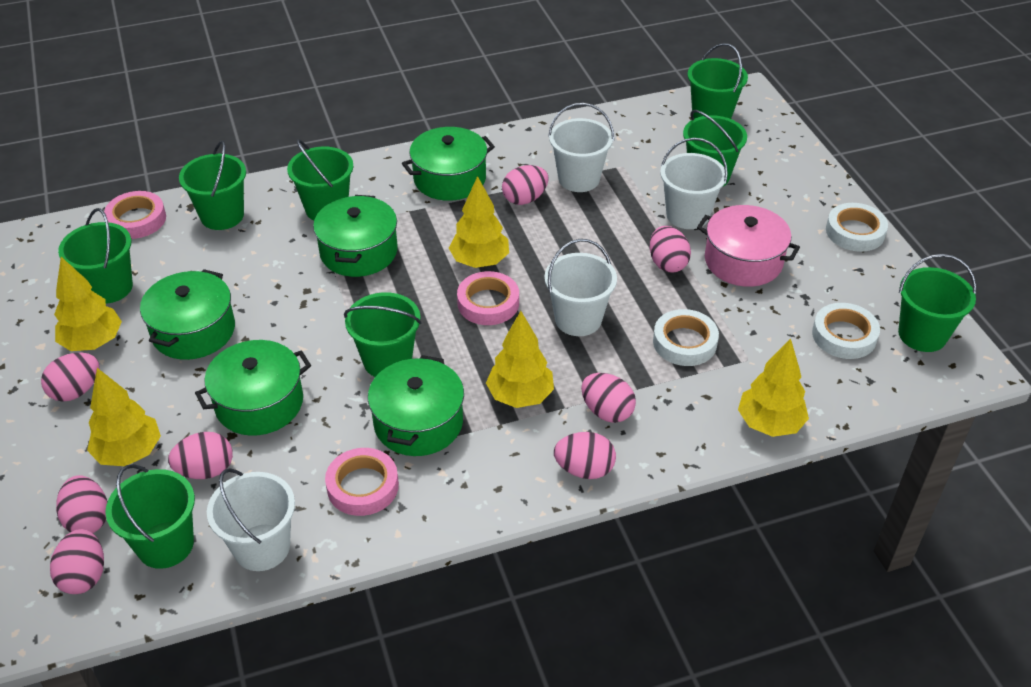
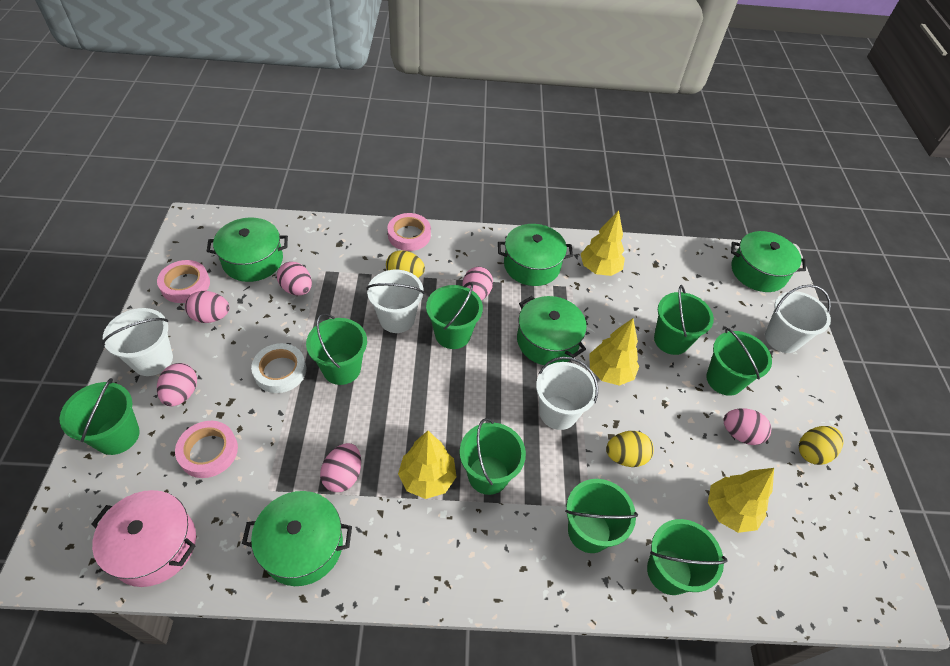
pink egg: [41,353,99,401] [50,529,104,594] [56,475,108,533] [168,432,233,479] [502,165,548,205] [554,432,616,479] [581,373,636,423] [650,226,691,273] = 8 -> [157,363,197,406] [185,291,230,323] [277,262,312,296] [320,443,361,492] [462,267,493,300] [723,408,771,445] = 6
white tape: [653,309,719,366] [812,303,880,359] [826,203,888,252] = 3 -> [251,343,306,393] = 1
yellow egg: none = 0 -> [386,250,425,278] [606,431,654,467] [799,426,844,465] = 3
yellow tree: [54,257,122,351] [87,368,161,466] [449,176,509,268] [486,311,554,408] [738,338,809,437] = 5 -> [398,431,457,499] [581,210,625,276] [589,318,639,386] [708,468,774,533] = 4

